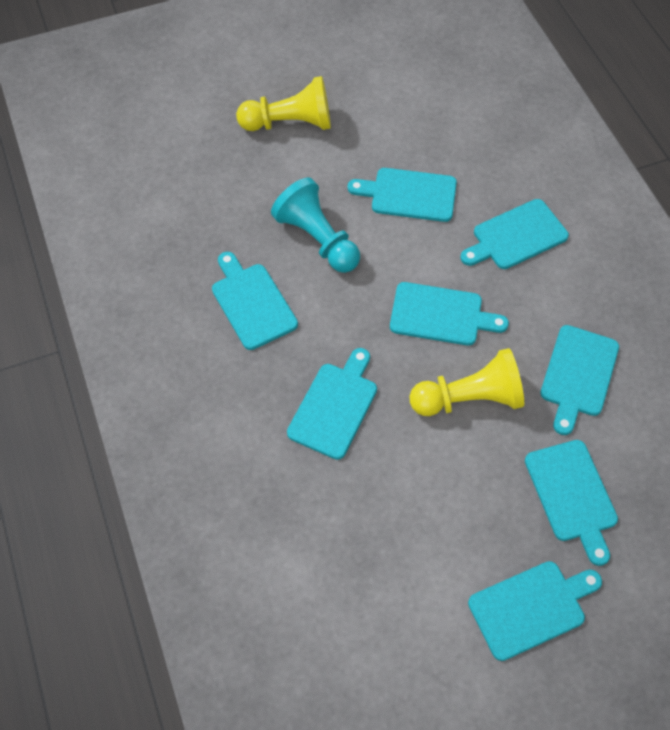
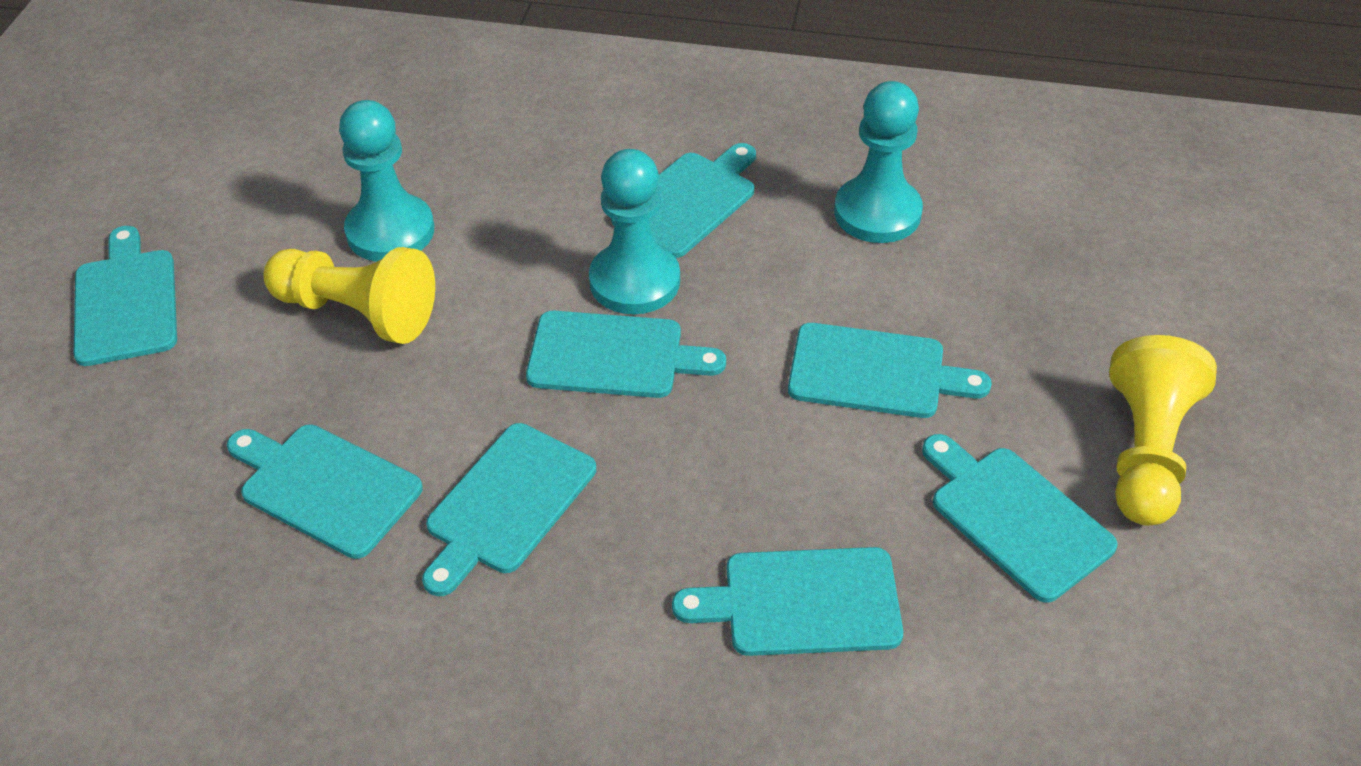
turquoise pawn: [271,177,360,273] = 1 -> [339,100,434,262] [589,149,680,314] [834,81,923,243] = 3

